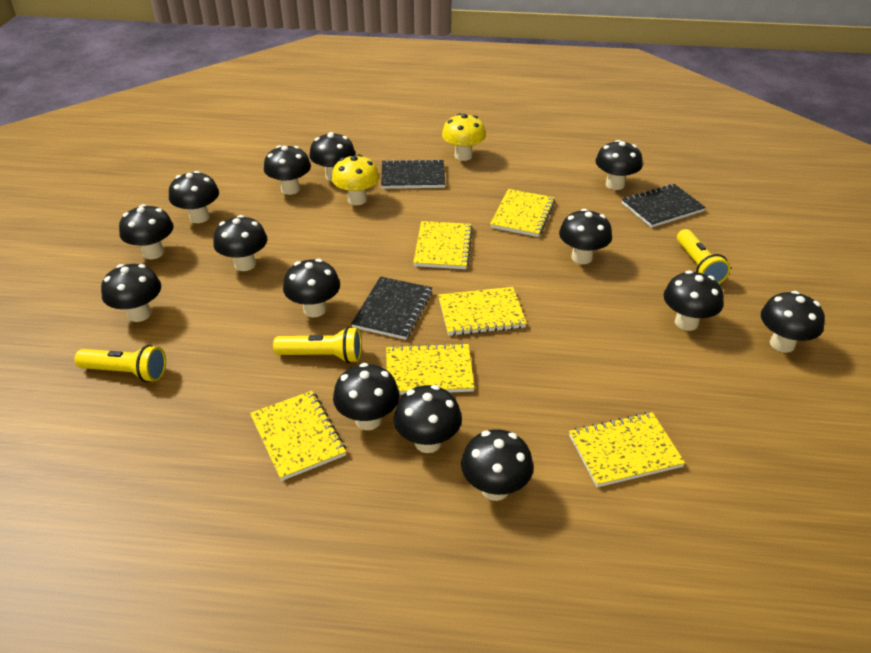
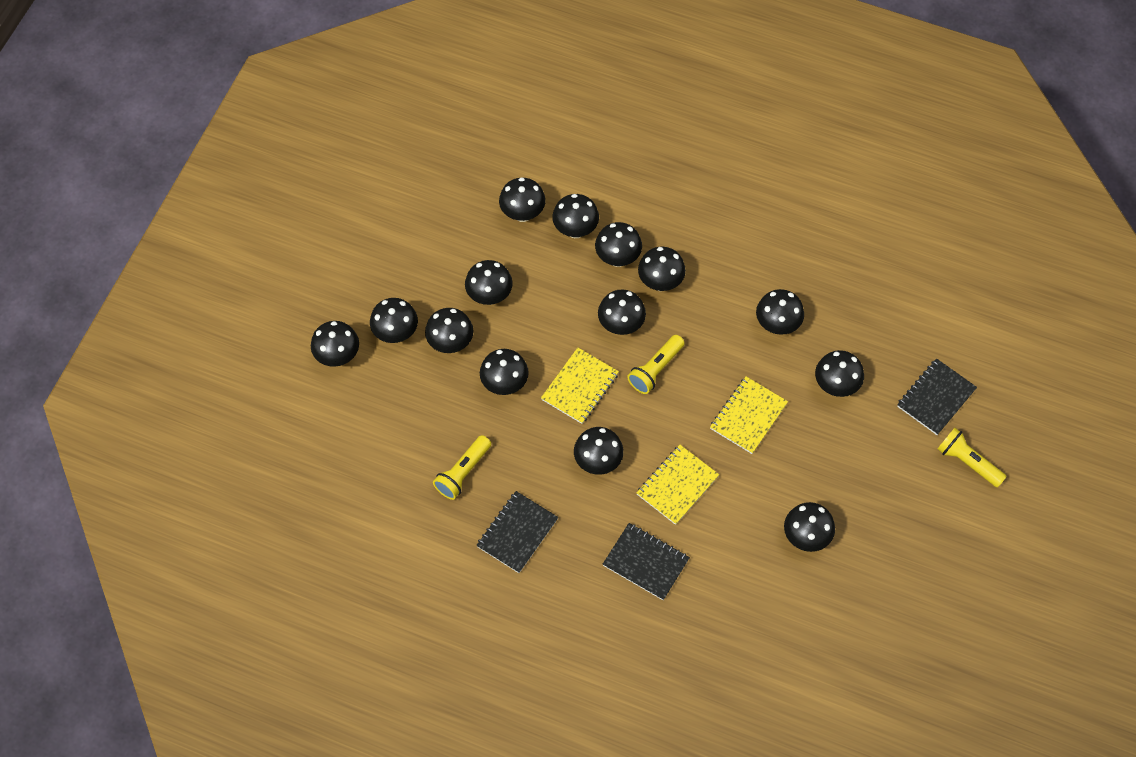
yellow mushroom: [332,154,380,205] [442,113,486,161] = 2 -> none = 0
yellow notebook: [250,391,346,481] [386,343,474,395] [413,221,473,269] [438,287,527,336] [490,189,555,237] [569,412,685,487] = 6 -> [541,348,619,424] [637,445,719,525] [710,377,788,454] = 3

